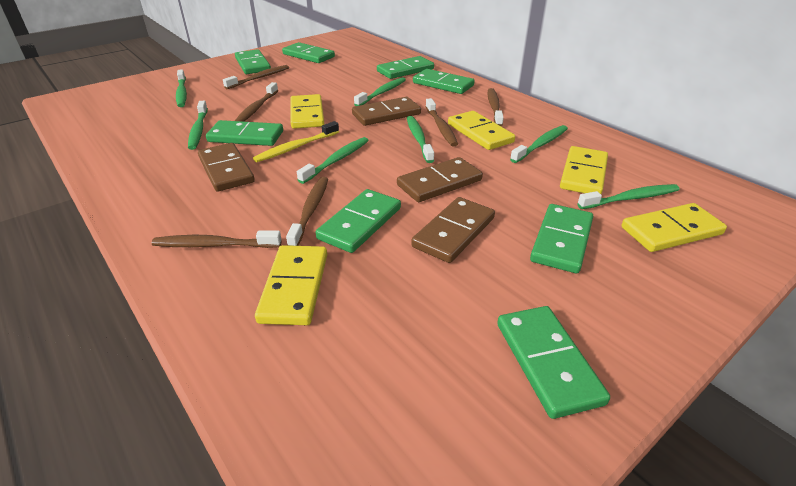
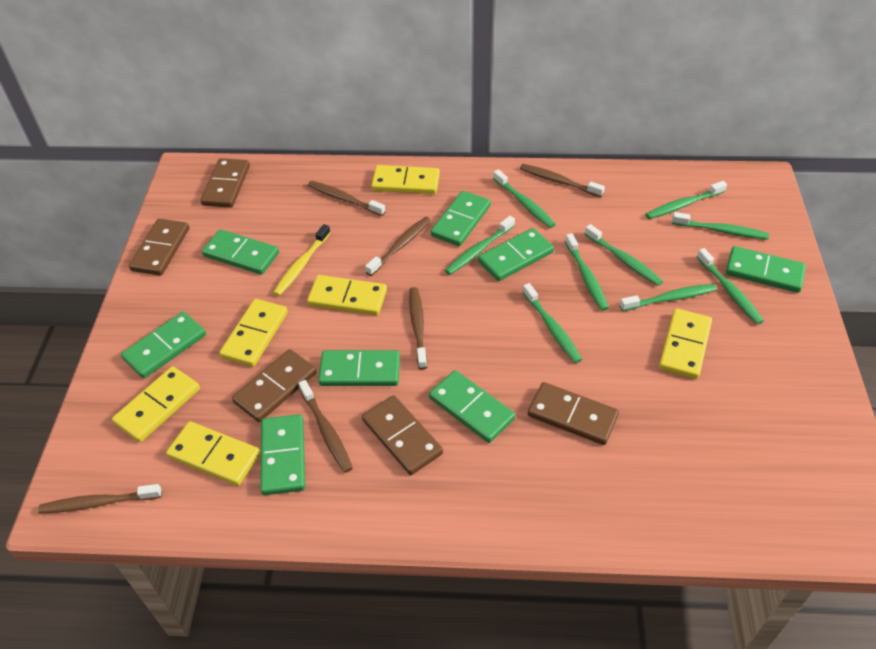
brown domino: [198,143,255,192] [352,97,421,126] [397,157,483,202] [411,197,495,263] = 4 -> [129,219,189,276] [200,158,250,208] [232,349,317,422] [362,395,443,475] [528,382,619,445] = 5
green toothbrush: [176,69,187,107] [188,100,208,150] [297,137,369,184] [354,77,406,106] [407,116,434,163] [510,125,568,163] [577,184,680,209] = 7 -> [445,216,515,275] [493,169,556,228] [523,283,582,363] [565,233,609,311] [585,224,663,286] [620,284,717,311] [646,181,727,219] [672,212,769,240] [697,248,764,324] = 9
yellow domino: [255,245,327,325] [290,94,324,129] [448,111,515,150] [560,146,608,194] [621,203,727,252] = 5 -> [112,366,200,442] [166,421,260,486] [219,299,288,367] [307,275,387,315] [371,165,440,194] [659,308,712,379] = 6

